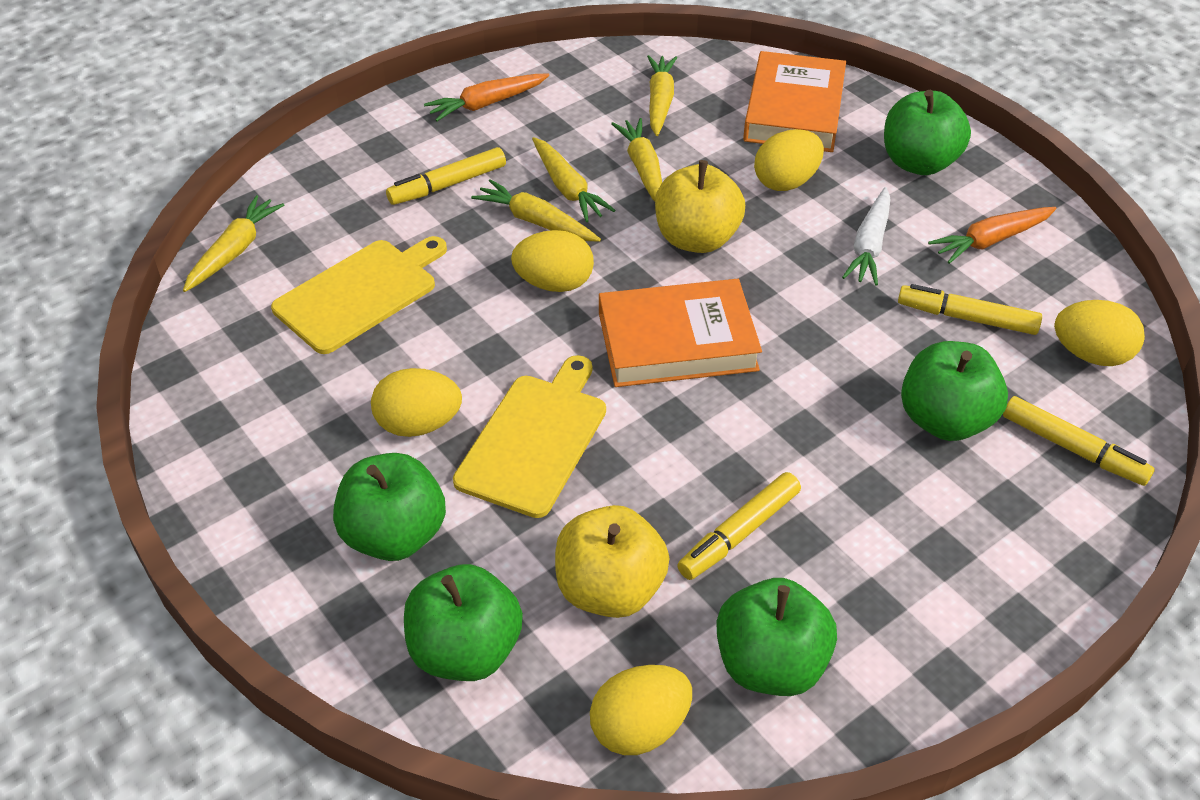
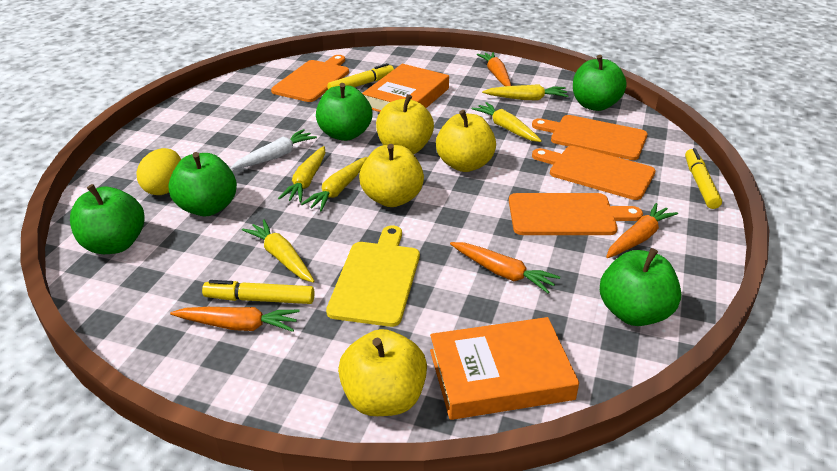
orange carrot: [424,74,549,121] [928,207,1057,264] = 2 -> [170,307,300,332] [450,242,560,293] [477,52,511,86] [606,203,678,258] = 4
orange cutting board: none = 0 -> [271,55,349,102] [509,193,643,235] [532,115,648,160] [532,146,655,200] = 4
yellow apple: [555,505,669,618] [655,160,745,253] = 2 -> [338,329,427,416] [359,144,424,207] [376,94,434,154] [436,110,496,172] = 4
yellow cutting board: [271,236,447,354] [453,355,606,518] = 2 -> [326,225,420,327] = 1
yellow egg: [371,368,462,437] [511,230,594,292] [590,665,692,755] [754,129,824,191] [1054,300,1145,366] = 5 -> [137,148,181,195] = 1
yellow marker: [386,147,506,205] [677,472,801,580] [898,284,1042,335] [1003,396,1155,486] = 4 -> [202,280,314,304] [327,63,394,89] [685,148,722,209] = 3

